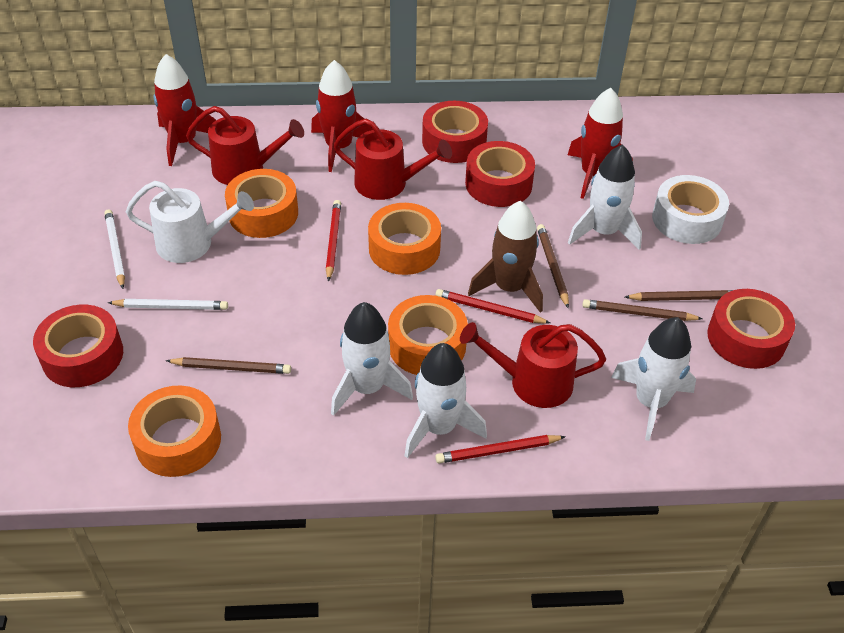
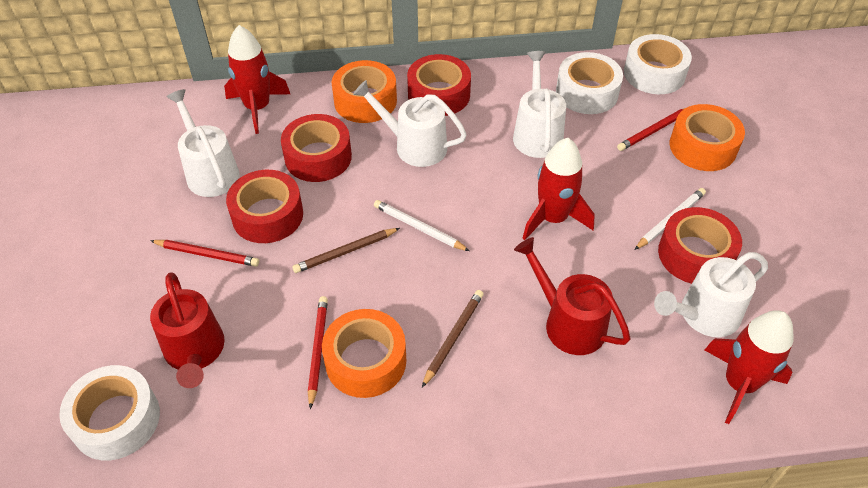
brown pencil: [166,357,291,374] [537,224,569,309] [582,299,703,321] [625,290,733,301] = 4 -> [292,228,400,273] [422,290,484,387] = 2
brown rocket: [468,201,543,313] = 1 -> none = 0
orange tape: [128,386,221,477] [225,169,298,238] [368,203,441,275] [388,295,468,375] = 4 -> [322,309,406,398] [332,60,397,123] [670,104,745,171] = 3
red watering can: [186,106,304,185] [334,119,452,200] [460,322,606,408] = 3 -> [150,272,225,388] [514,237,630,355] = 2
white rocket: [331,302,413,416] [404,343,487,458] [568,144,642,250] [611,317,696,441] = 4 -> none = 0
white tape: [652,175,729,244] = 1 -> [59,365,160,460] [556,52,623,114] [624,34,692,94] = 3
white watering can: [126,181,254,263] = 1 -> [166,89,240,197] [353,80,467,167] [513,51,566,158] [654,252,768,337] = 4

